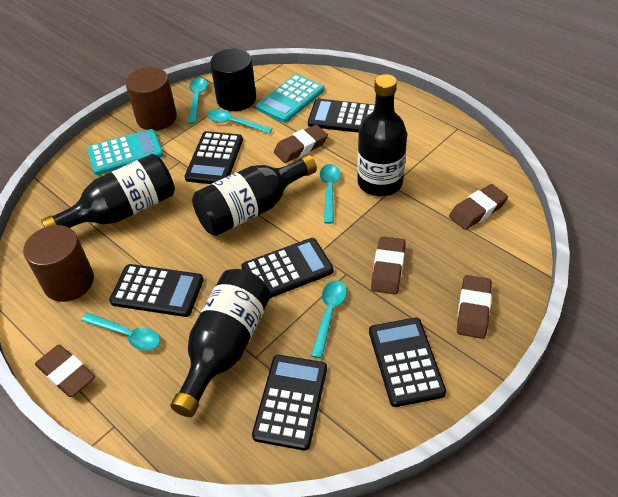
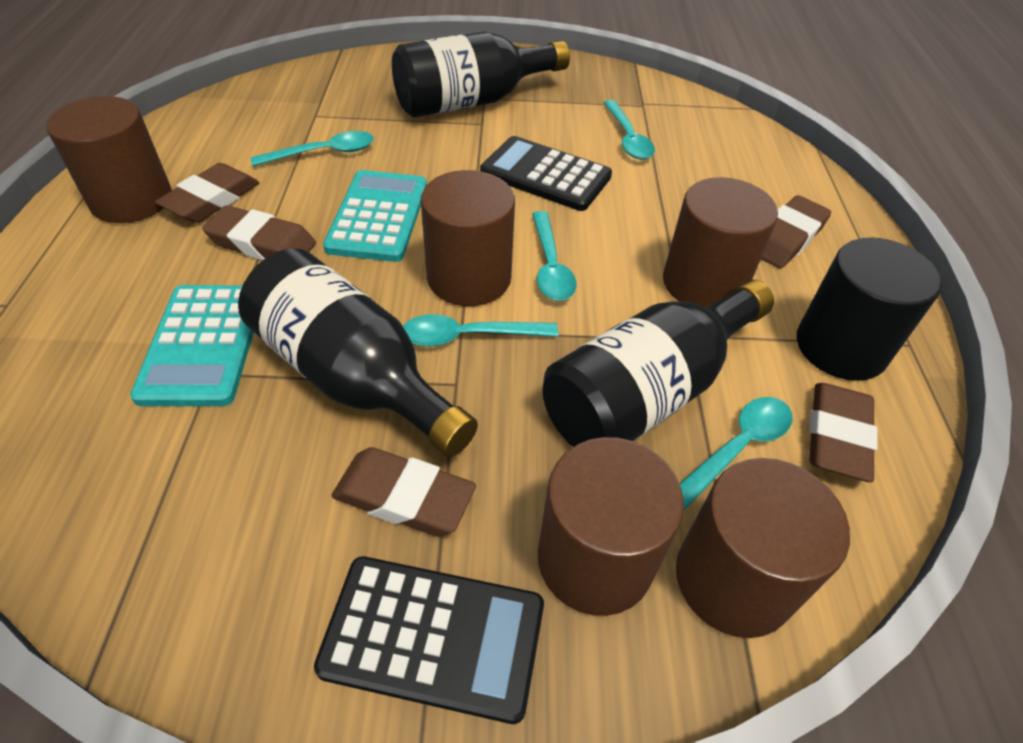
black bottle: [41,154,175,228] [171,269,271,417] [192,155,317,236] [357,74,407,196] = 4 -> [238,248,478,457] [392,32,570,118] [542,279,774,447] = 3
black calculator: [109,264,203,317] [184,131,243,184] [241,238,333,298] [252,355,327,451] [308,99,375,133] [369,318,446,407] = 6 -> [314,556,544,724] [480,136,612,211] = 2
brown cylinder: [23,225,94,302] [126,67,177,131] = 2 -> [46,96,172,223] [421,170,515,306] [538,437,684,616] [663,177,778,307] [676,458,850,638] = 5

